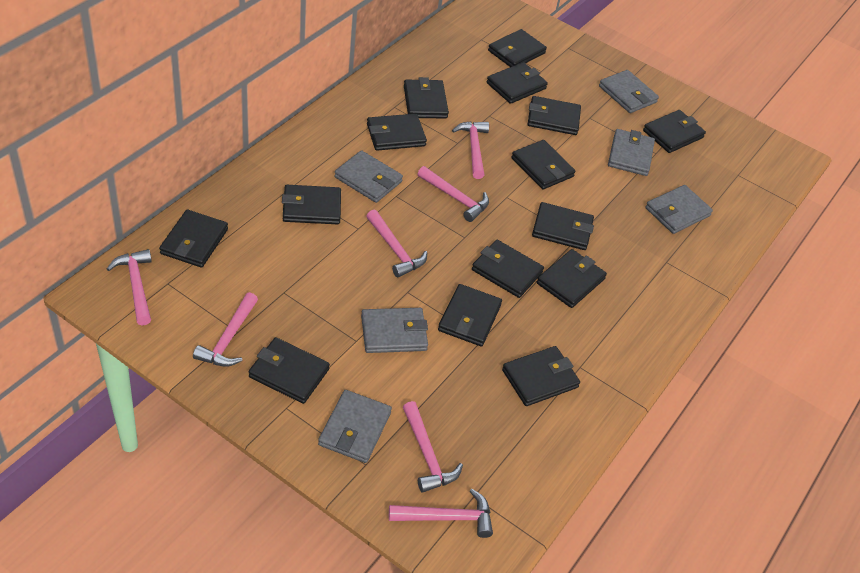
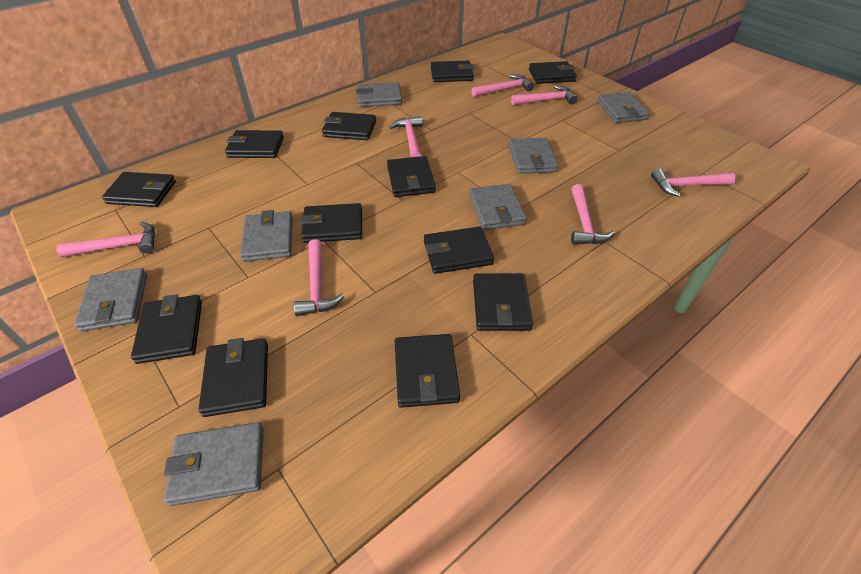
black wallet: [159,209,228,268] [248,337,330,404] [282,185,341,224] [367,114,427,151] [404,77,449,118] [438,284,502,347] [472,240,544,298] [487,62,548,104] [488,29,547,67] [502,346,580,406] [511,140,576,189] [528,96,581,135] [532,202,594,250] [537,249,607,308] [643,110,706,153] = 15 -> [102,172,176,207] [131,294,202,364] [198,338,268,417] [225,130,284,158] [300,203,362,243] [322,112,376,140] [387,156,436,197] [395,334,460,408] [424,227,494,274] [431,60,474,82] [473,274,533,331] [529,61,577,84] = 12
grey wallet: [318,390,392,463] [334,150,403,203] [361,308,428,353] [599,70,659,113] [608,129,655,176] [645,185,713,234] = 6 -> [75,268,147,332] [164,422,264,506] [240,210,293,262] [356,82,402,107] [469,184,527,230] [509,138,558,174] [597,92,650,123] = 7

